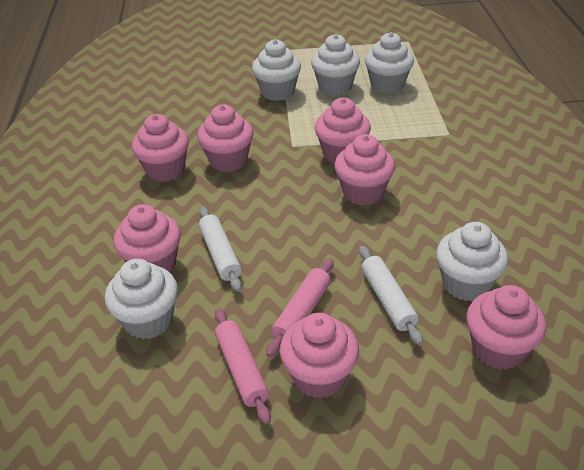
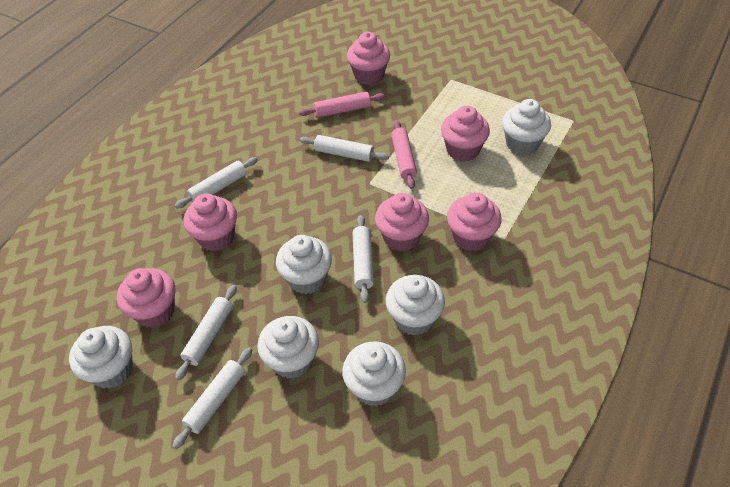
pink cupcake: [114,204,181,272] [132,114,189,182] [197,104,254,172] [280,313,359,399] [315,98,371,163] [334,134,395,205] [467,285,546,370] = 7 -> [117,268,175,328] [183,193,237,251] [347,32,390,85] [375,193,429,252] [441,105,490,162] [447,192,502,251] = 6
white cupcake: [105,259,178,339] [252,39,301,101] [311,34,360,95] [365,32,414,94] [436,222,508,301] = 5 -> [69,326,133,389] [257,316,319,379] [276,235,332,294] [342,341,406,406] [386,275,445,335] [502,99,551,155] = 6
white rolling pin: [199,207,242,292] [359,246,423,345] = 2 -> [173,347,252,449] [175,157,258,209] [175,285,237,381] [300,135,389,162] [353,215,374,303] = 5

